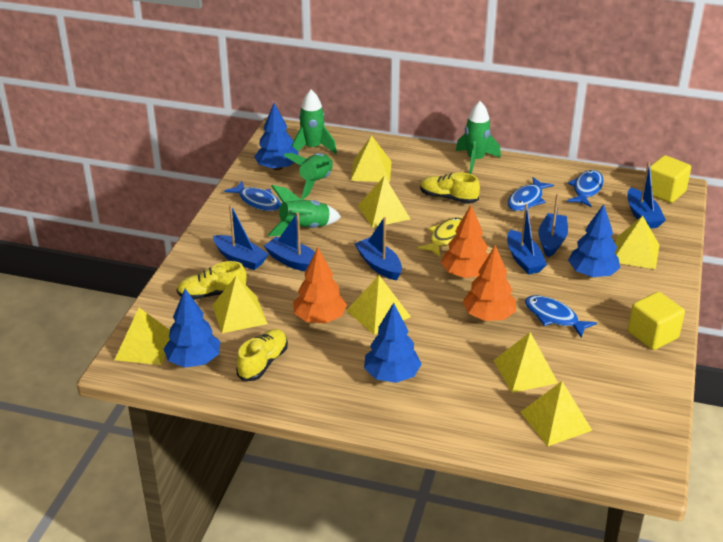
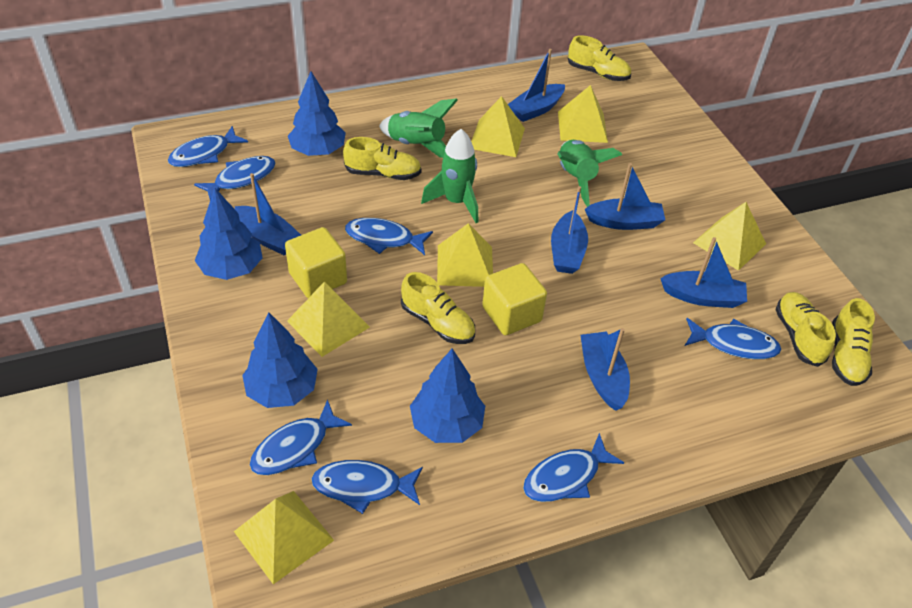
blue fish: [224,181,281,211] [507,177,554,211] [525,295,597,338] [567,170,604,207] = 4 -> [168,126,248,167] [194,156,275,200] [250,399,352,475] [311,460,423,514] [345,218,433,255] [523,433,624,502] [685,318,781,359] = 7
green rocket: [268,185,341,236] [283,153,333,200] [292,90,337,154] [456,101,501,174] = 4 -> [379,98,458,158] [421,129,478,223] [557,140,622,207] = 3
orange tree: [293,248,347,323] [441,205,488,278] [463,245,516,321] = 3 -> none = 0
yellow fish: [417,217,463,257] = 1 -> none = 0
yellow pyramid: [115,308,170,365] [212,276,268,333] [346,275,411,335] [351,135,392,182] [358,176,410,228] [493,332,558,393] [521,381,593,446] [615,216,659,270] = 8 -> [234,491,334,584] [287,282,370,357] [437,223,493,287] [471,96,525,157] [558,85,608,143] [693,202,766,271] = 6
yellow shoe: [177,261,247,300] [236,329,288,381] [420,172,480,204] = 3 -> [343,137,421,180] [401,272,475,344] [568,35,631,81] [775,292,836,367] [832,298,875,386] = 5

